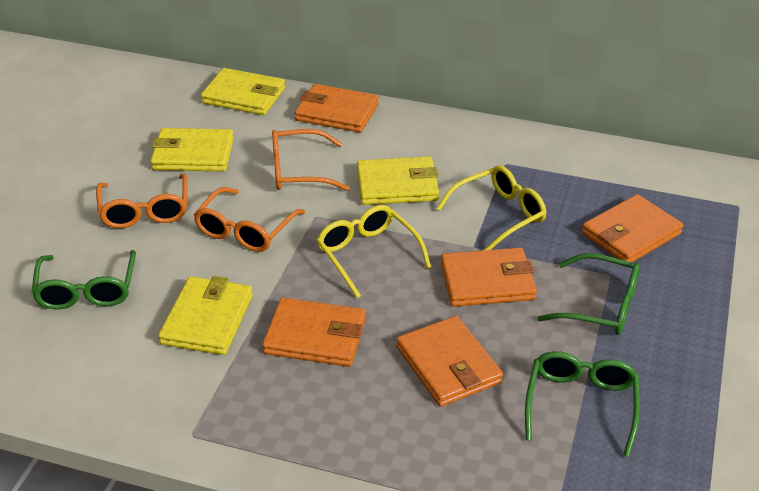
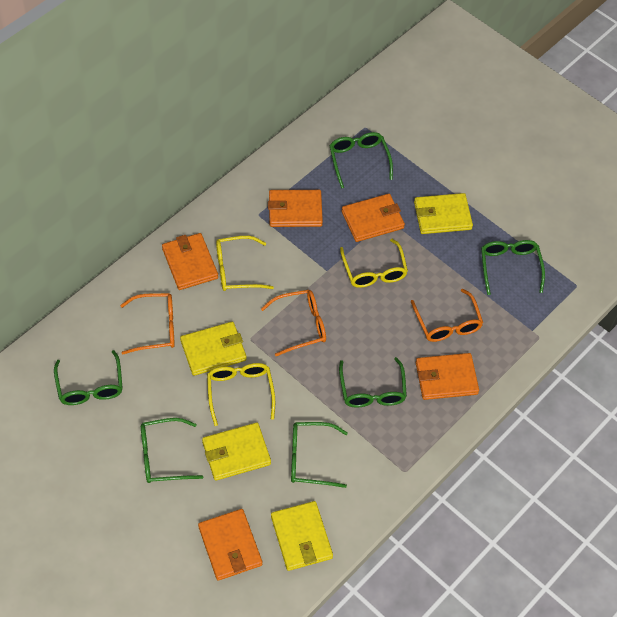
green glasses: [31,250,136,310] [525,351,640,457] [537,253,640,335] = 3 -> [54,350,123,405] [141,418,203,483] [291,422,348,488] [329,132,393,189] [339,357,407,407] [481,240,545,295] = 6
yellow glasses: [316,205,431,298] [436,165,546,250] = 2 -> [207,363,275,426] [216,236,274,291] [340,239,408,288] = 3

